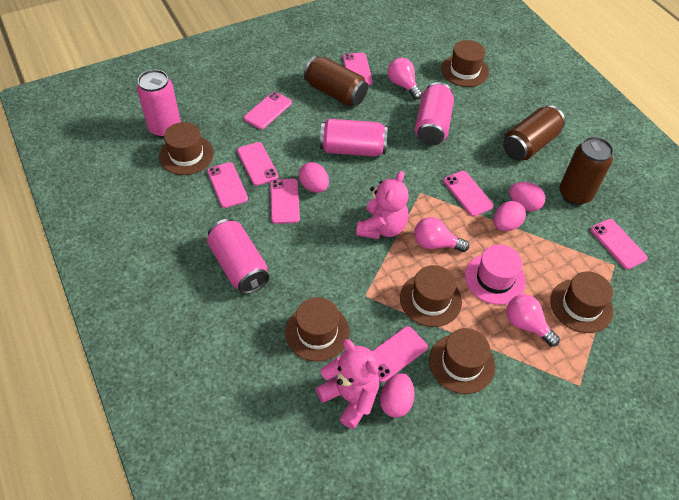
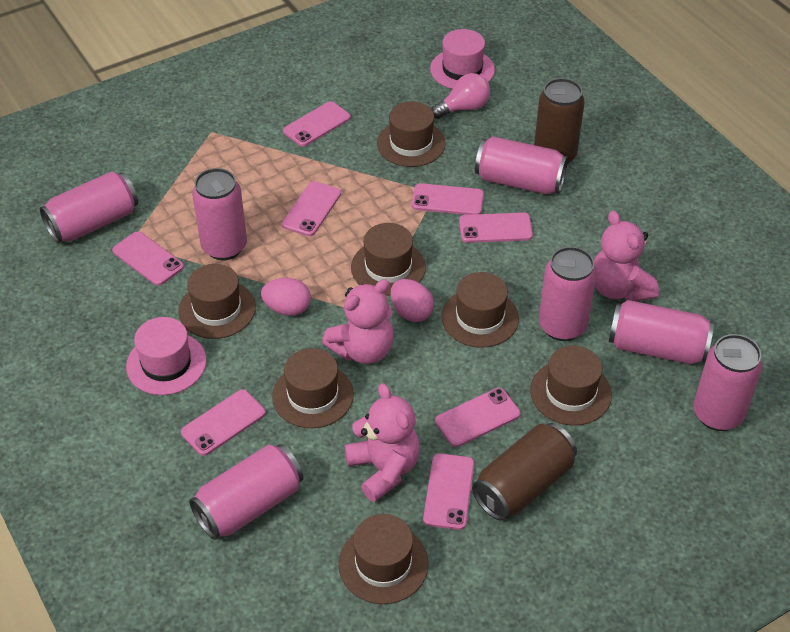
brown can: [304,56,368,106] [503,105,565,160] [560,137,614,205] = 3 -> [472,423,577,521] [534,78,585,164] = 2
brown hat: [159,122,214,175] [285,297,350,361] [400,265,462,327] [429,328,495,394] [441,40,489,87] [550,272,613,333] = 6 -> [178,264,256,339] [272,348,354,428] [338,514,429,604] [351,223,426,295] [377,101,446,167] [441,272,519,348] [530,346,612,426] = 7
pink can: [137,70,181,138] [207,219,269,294] [320,119,388,157] [415,82,454,146] = 4 -> [40,171,138,243] [189,444,303,540] [192,168,247,260] [475,136,568,194] [539,247,597,341] [609,300,714,364] [693,334,763,431] = 7
pink egg: [299,162,329,193] [380,373,415,417] [493,201,526,231] [509,182,545,212] = 4 -> [261,278,311,316] [391,279,434,322] = 2
pink hat: [465,245,526,305] = 1 -> [126,317,206,395] [430,29,495,89] = 2
pink light bulb: [388,58,422,100] [414,217,469,252] [506,294,560,347] = 3 -> [431,73,490,119] = 1
pink teddy bear: [316,339,379,429] [356,171,409,239] = 2 -> [322,279,394,364] [345,383,420,502] [594,211,659,301] = 3

